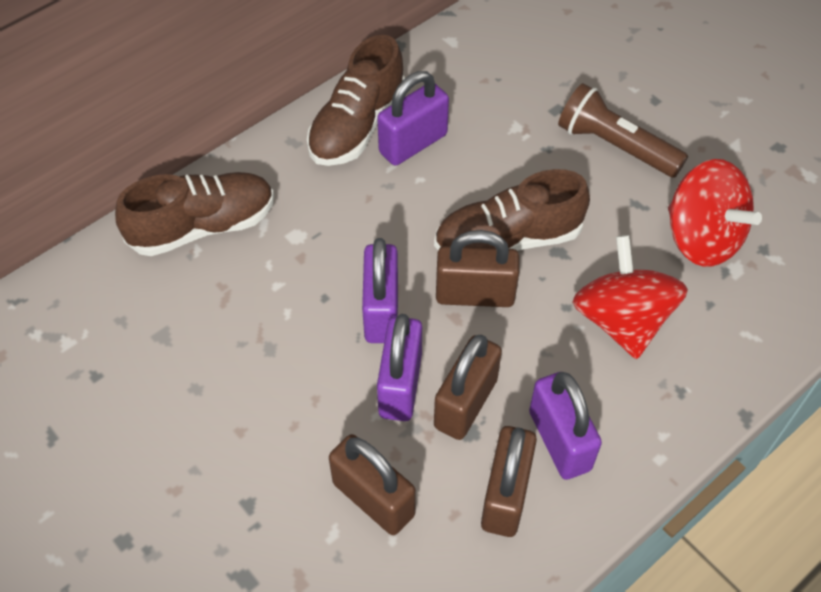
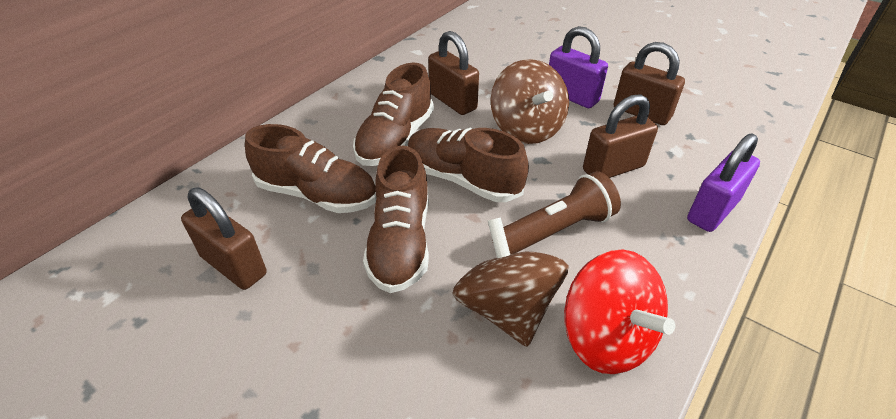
brown shoe: [115,172,274,256] [307,35,405,166] [434,169,590,251] = 3 -> [245,124,376,213] [353,62,434,166] [363,146,429,293] [408,128,529,202] = 4
brown spinning top: none = 0 -> [452,218,569,347] [491,59,569,144] = 2
purple padlock: [362,238,398,343] [377,71,449,166] [377,314,422,421] [529,372,602,480] = 4 -> [549,26,608,108] [687,133,760,232] = 2
red spinning top: [572,235,688,359] [668,159,762,267] = 2 -> [564,249,675,374] = 1

